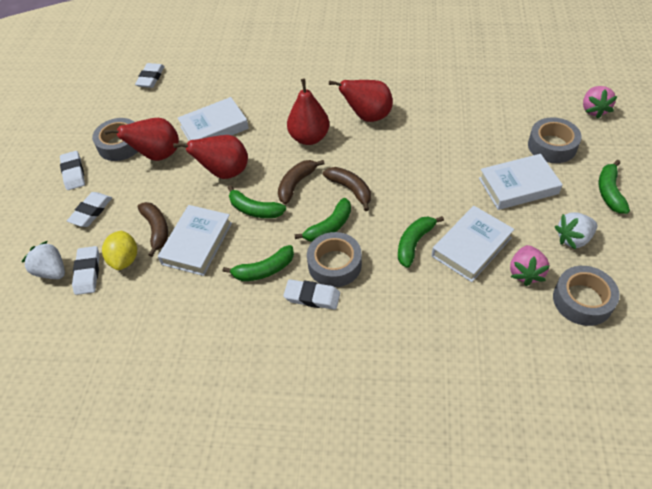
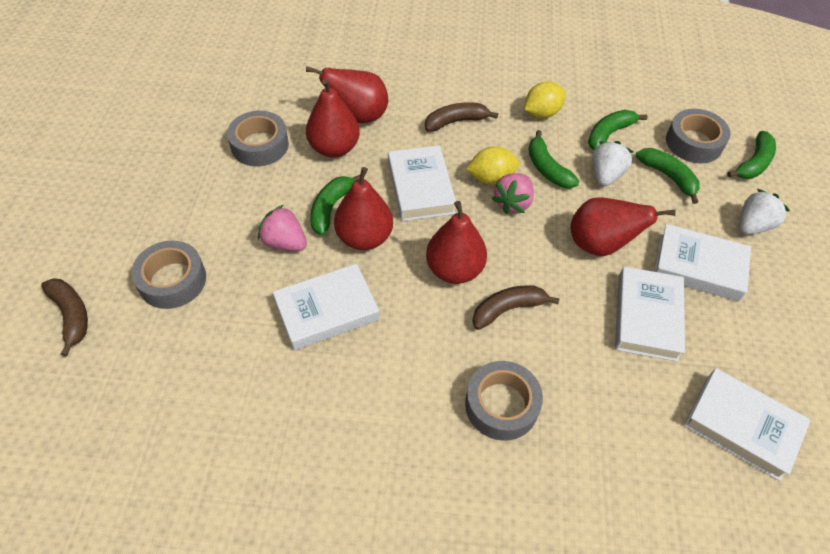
red pear: [104,118,179,161] [173,135,248,179] [287,79,329,145] [329,80,393,122] = 4 -> [306,67,388,123] [306,79,360,158] [334,167,393,250] [426,201,487,284] [571,197,676,256] = 5
white book: [158,205,232,276] [178,97,249,141] [432,206,514,282] [479,154,563,210] = 4 -> [273,263,379,350] [388,145,456,221] [615,266,685,362] [654,224,751,301] [684,368,811,481] = 5
white eraser: [60,151,85,190] [67,192,112,227] [72,246,100,295] [135,63,165,88] [283,279,340,310] = 5 -> none = 0
yellow lemon: [102,230,137,270] = 1 -> [466,146,520,185] [524,81,565,118] = 2

